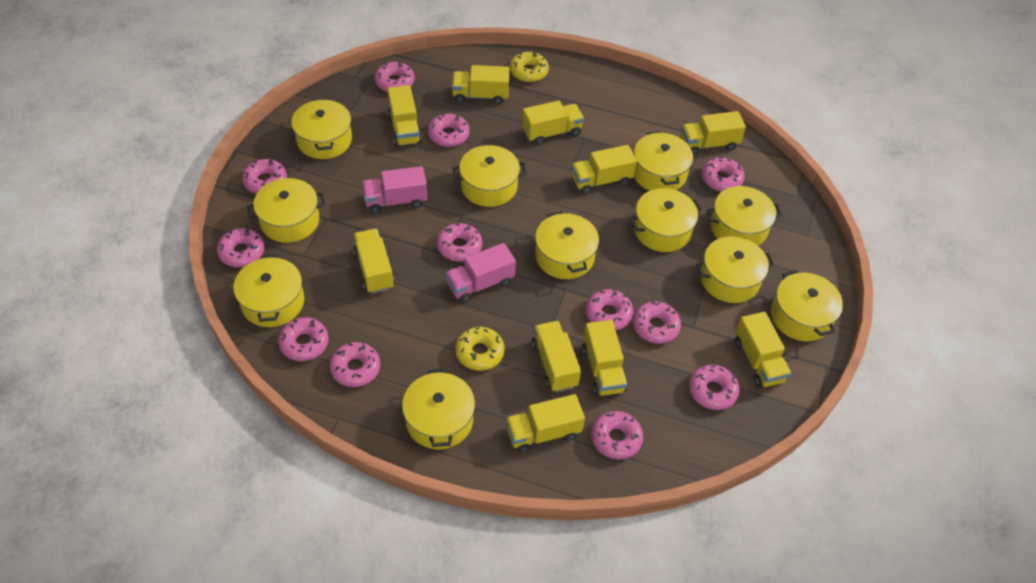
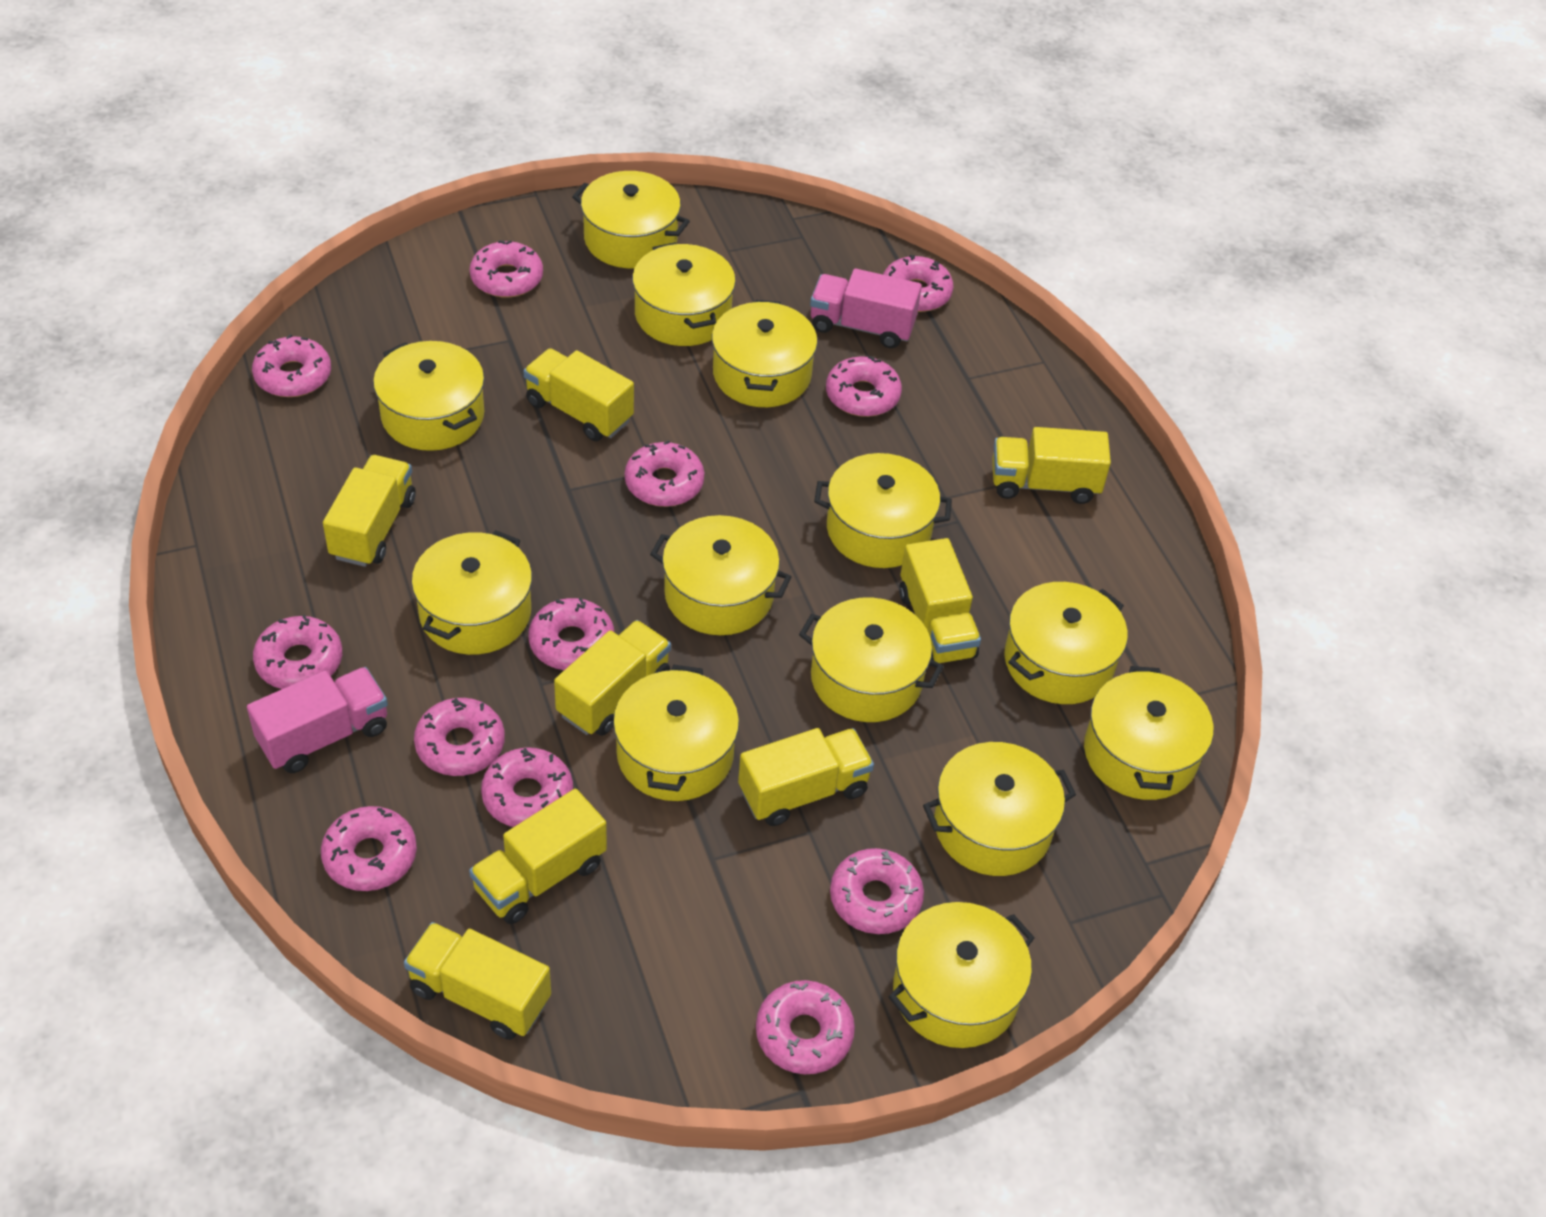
yellow donut: [456,327,505,371] [510,52,549,82] = 2 -> none = 0
yellow pot: [233,255,304,327] [247,178,325,243] [291,98,352,159] [402,369,475,449] [452,145,527,207] [535,211,599,279] [630,188,702,252] [634,131,693,191] [696,236,774,303] [706,186,782,246] [771,270,843,341] = 11 -> [373,341,484,451] [412,530,532,655] [572,171,690,268] [613,665,739,801] [632,242,736,346] [650,515,792,635] [712,300,818,407] [799,598,944,722] [814,453,952,568] [889,902,1035,1048] [923,742,1076,876] [1004,582,1128,704] [1084,666,1213,800] = 13
yellow truck: [353,229,394,294] [388,85,422,147] [452,65,509,105] [506,394,585,453] [522,101,584,145] [532,321,581,392] [571,145,637,195] [582,320,627,396] [681,111,746,156] [735,312,791,388] = 10 -> [323,455,416,567] [404,922,551,1040] [469,789,607,924] [524,348,634,441] [554,620,671,736] [738,728,874,826] [899,538,981,666] [992,427,1111,504] = 8

